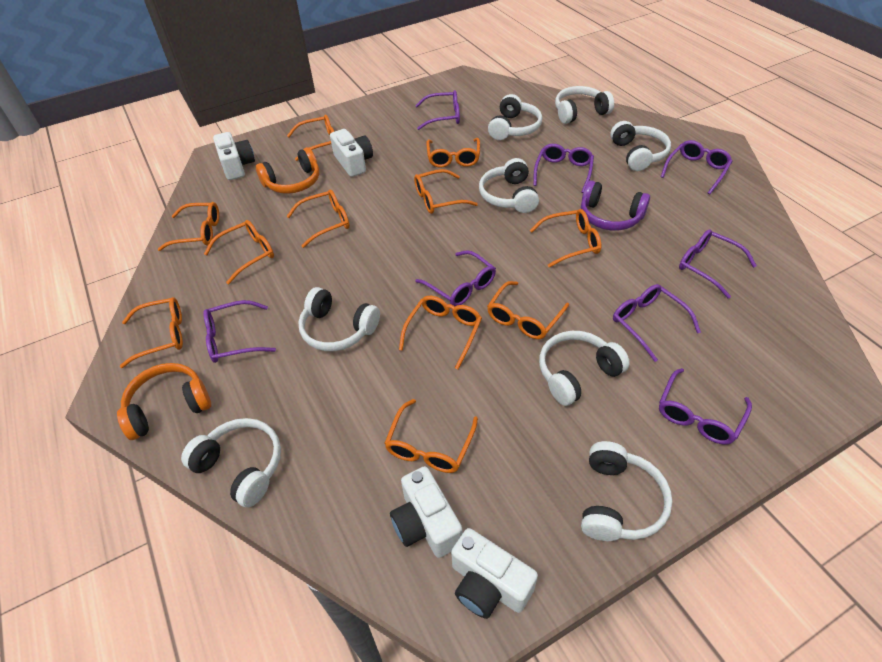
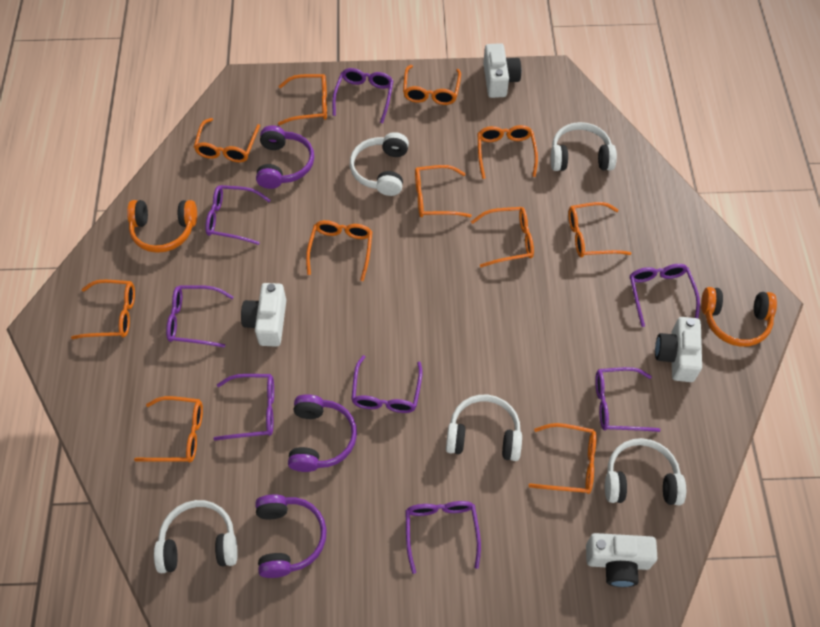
purple headphones: [581,180,650,231] = 1 -> [255,494,327,578] [256,125,314,189] [288,394,357,472] = 3
white headphones: [181,418,281,508] [298,287,380,351] [479,158,539,213] [488,94,542,140] [539,331,630,406] [555,86,614,124] [581,441,672,541] [610,121,671,171] = 8 -> [154,500,238,573] [350,132,409,196] [446,395,522,461] [551,122,617,171] [605,438,686,505] = 5

